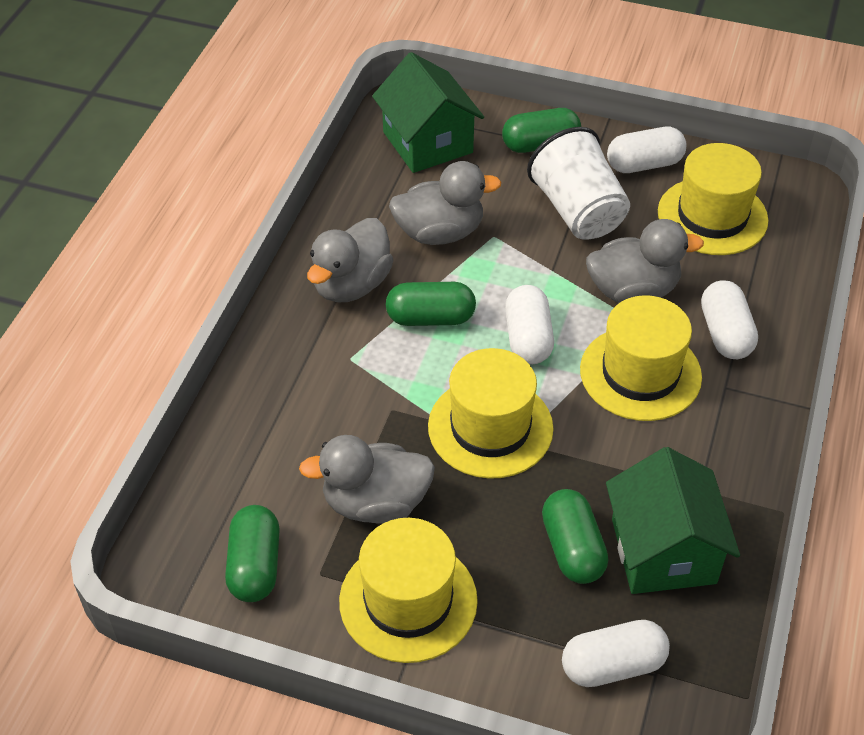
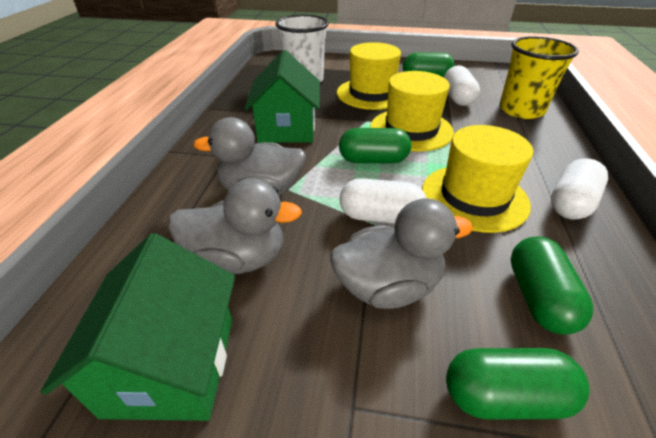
grey duck: [299,435,435,524] [307,218,393,302] [389,161,501,245] [586,219,704,303] = 4 -> [169,179,302,274] [193,117,306,196] [330,198,473,309] = 3
white capsule: [505,285,554,364] [562,620,670,687] [607,127,687,173] [701,280,758,359] = 4 -> [340,178,426,224] [444,65,480,106] [551,158,608,220] = 3
yellow cup: none = 0 -> [499,36,579,119] = 1
yellow hat: [339,518,478,663] [428,348,554,479] [580,295,702,421] [658,143,769,255] = 4 -> [337,42,401,110] [370,71,454,152] [422,125,533,233] = 3

